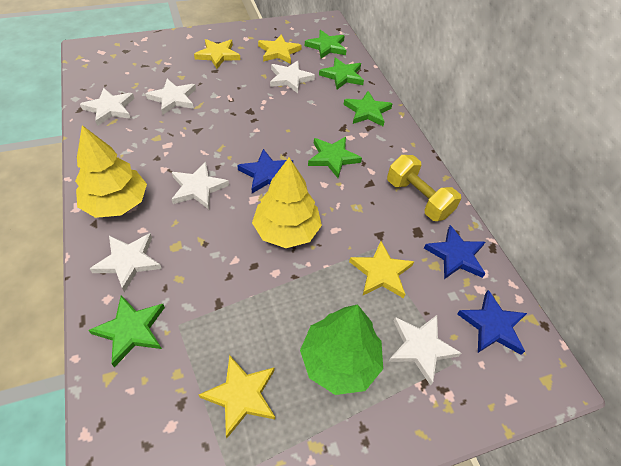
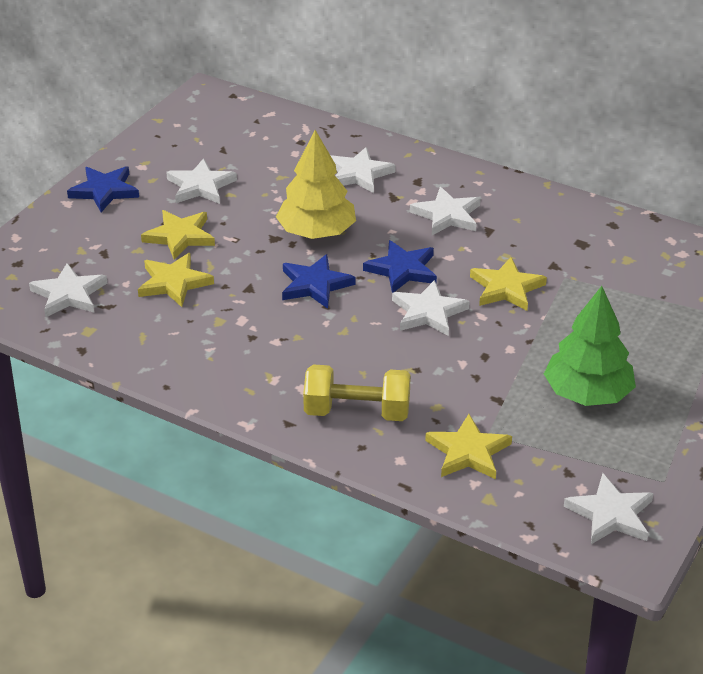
green star: [88,295,165,367] [305,30,346,59] [308,137,362,178] [319,57,364,89] [343,91,392,126] = 5 -> none = 0
yellow tree: [75,125,147,218] [252,157,322,248] = 2 -> [276,130,356,239] = 1

